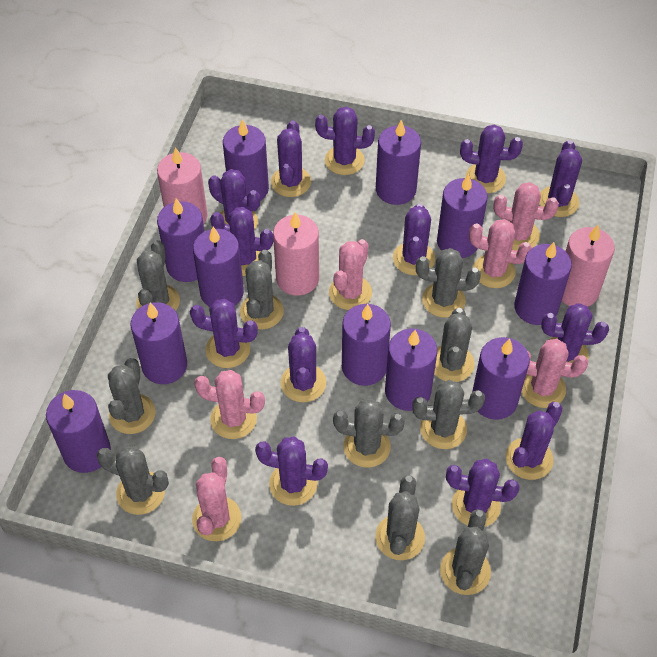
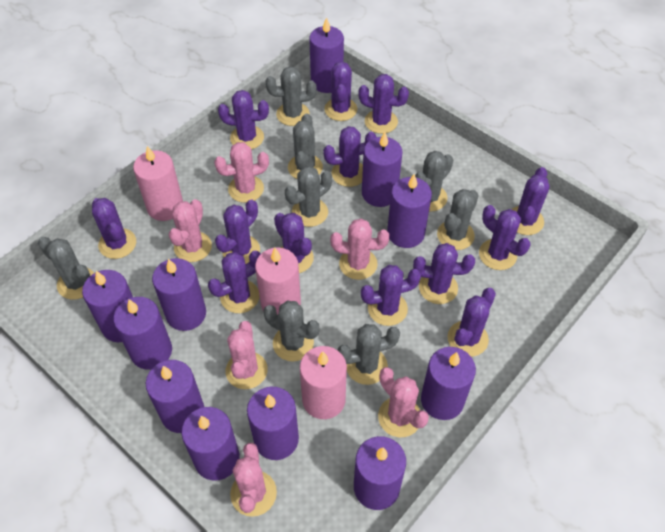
grey cactus: [96,446,169,515] [108,358,156,434] [136,240,180,311] [240,250,284,330] [333,398,405,468] [375,475,425,560] [412,380,485,449] [416,248,481,318] [434,308,475,382] [440,509,491,595] = 10 -> [38,237,94,300] [263,301,320,361] [266,66,317,126] [285,166,332,227] [288,114,323,179] [338,324,400,385] [415,151,453,212] [437,189,479,250] = 8

